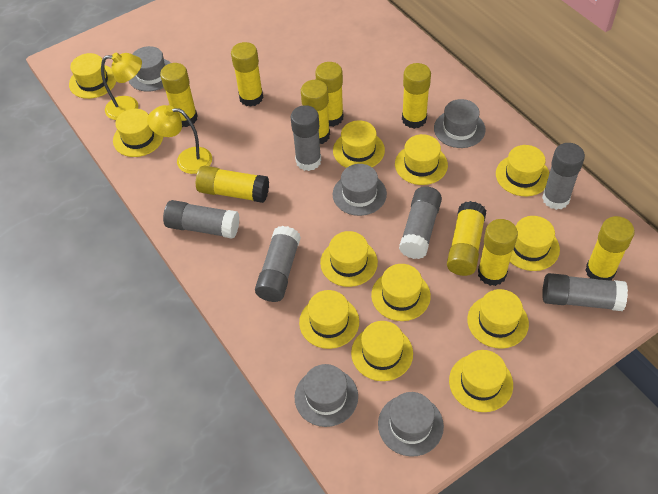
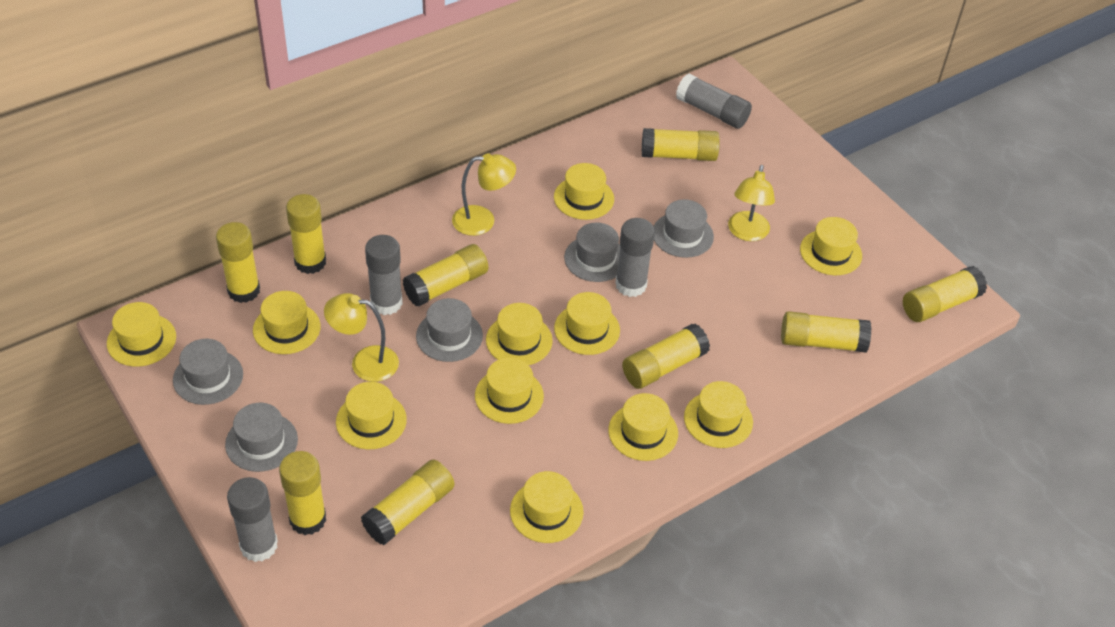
grey glue stick: [163,200,239,239] [255,226,301,302] [291,105,321,171] [399,186,442,259] [542,143,585,210] [542,273,628,311] = 6 -> [227,477,278,562] [365,235,403,315] [615,218,655,297] [676,73,752,129] = 4
yellow hat: [69,53,117,99] [113,109,163,157] [299,290,359,349] [320,231,378,287] [333,120,385,168] [351,321,413,381] [371,264,431,321] [395,134,448,185] [449,350,513,412] [467,289,529,349] [496,145,549,196] [510,216,560,271] = 12 -> [107,302,176,367] [253,291,321,354] [336,382,407,449] [475,357,544,424] [486,303,553,365] [510,471,584,543] [554,163,614,220] [554,292,620,355] [608,393,678,461] [684,381,753,448] [800,217,862,275] = 11
yellow lamp: [101,52,142,120] [147,105,212,174] = 2 -> [324,293,399,382] [452,153,516,236] [728,165,775,241] = 3

